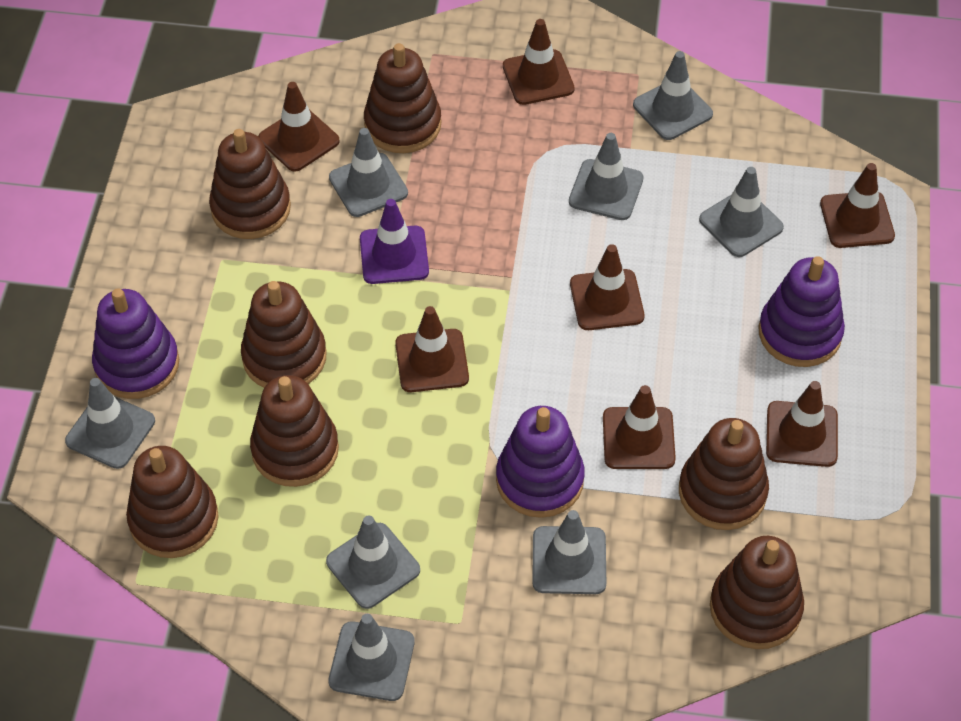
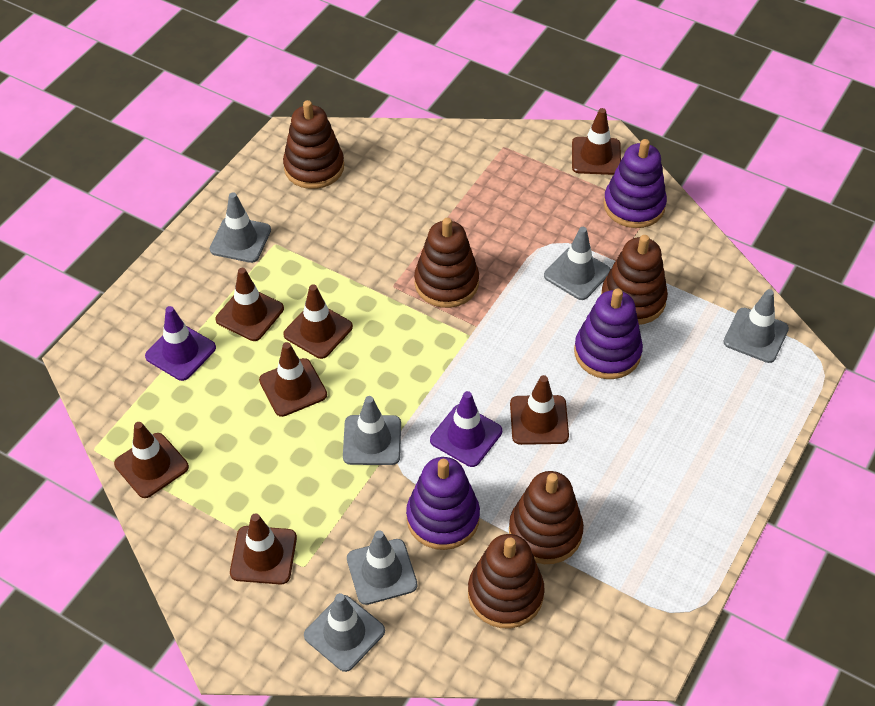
brown stacking toy: [126,446,219,558] [209,129,291,239] [241,281,327,388] [250,375,339,487] [364,43,441,153] [679,418,769,530] [710,536,804,649] = 7 -> [283,100,344,189] [414,218,479,308] [468,534,545,629] [509,471,584,564] [601,235,668,325] = 5
grey traffic cone: [65,378,155,469] [326,515,420,609] [328,614,415,701] [329,128,408,217] [532,510,606,594] [569,133,644,220] [633,51,713,140] [699,167,784,257] = 8 -> [210,192,271,263] [304,593,385,672] [343,396,401,465] [347,530,417,605] [544,227,611,300] [723,289,789,363] = 6
purple traffic cone: [360,199,429,284] = 1 -> [145,306,216,381] [430,391,502,467] = 2

